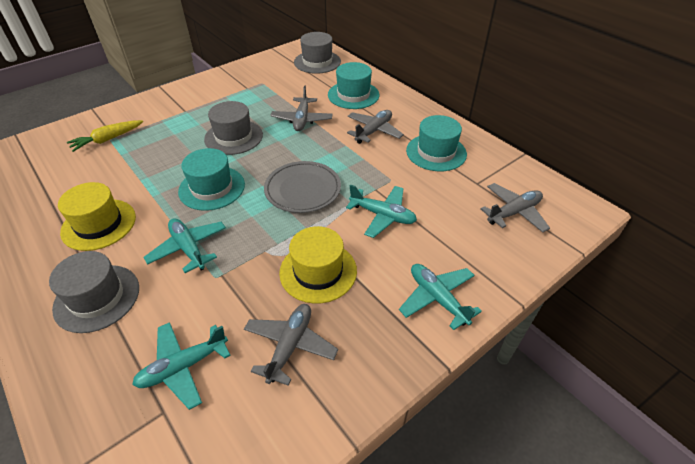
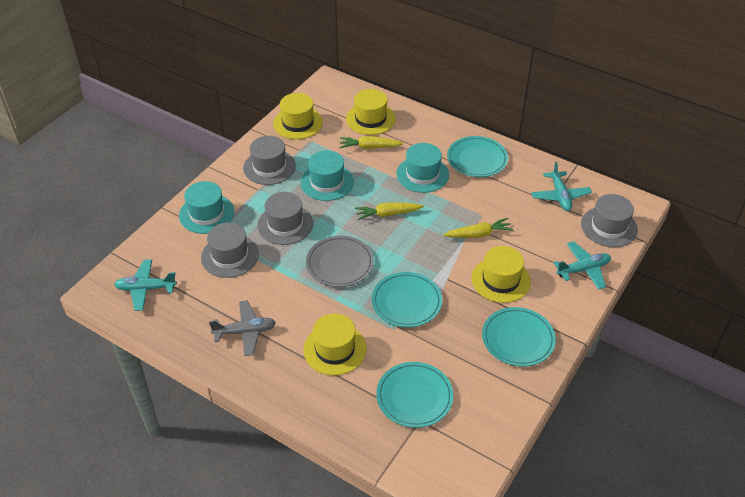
grey hat: [49,251,139,333] [204,101,263,155] [294,32,341,74] = 3 -> [201,222,259,278] [243,136,296,185] [257,192,313,245] [581,194,638,247] = 4
grey plane: [244,304,338,386] [270,86,333,131] [347,110,404,144] [480,183,550,232] = 4 -> [209,301,276,356] = 1
turquoise plane: [132,322,231,410] [144,218,226,273] [346,184,417,238] [399,264,482,330] = 4 -> [114,260,177,311] [531,162,592,211] [553,241,611,290] = 3
turquoise plate: none = 0 -> [372,272,442,327] [376,362,453,428] [447,136,508,177] [482,307,556,367] = 4
yellow carrot: [67,120,143,152] = 1 -> [339,136,404,149] [355,202,424,220] [443,218,513,238] = 3
yellow hat: [58,182,136,251] [279,226,357,304] = 2 -> [273,93,323,139] [303,314,366,375] [346,89,396,135] [471,246,531,303] = 4

